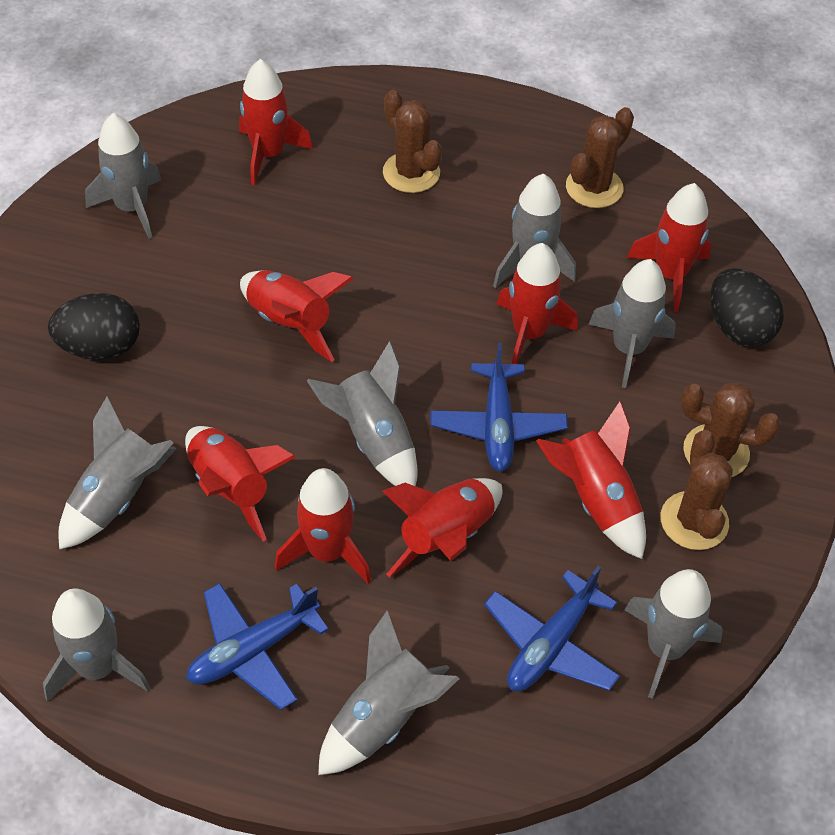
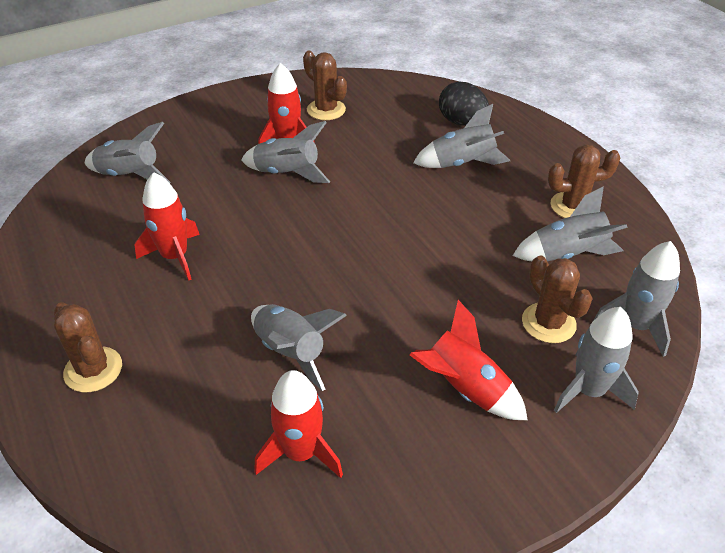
black egg: [48,293,140,360] [711,268,784,347] = 2 -> [439,82,489,126] = 1
blue plane: [187,583,329,710] [430,342,568,472] [484,566,620,691] = 3 -> none = 0
grey rocket: [43,588,150,701] [58,396,176,549] [85,113,162,239] [307,341,418,486] [318,611,460,775] [493,174,576,289] [588,259,676,388] [624,569,723,699] = 8 -> [85,122,171,183] [241,121,330,183] [251,304,347,391] [413,104,510,168] [513,186,628,261] [554,307,639,413] [593,241,680,357] = 7
red rocket: [185,426,296,541] [239,59,313,186] [240,270,354,362] [275,468,371,584] [382,478,503,577] [497,243,578,364] [536,401,646,559] [627,183,711,312] = 8 -> [135,172,200,281] [254,370,343,478] [258,63,315,144] [409,300,528,420] = 4

